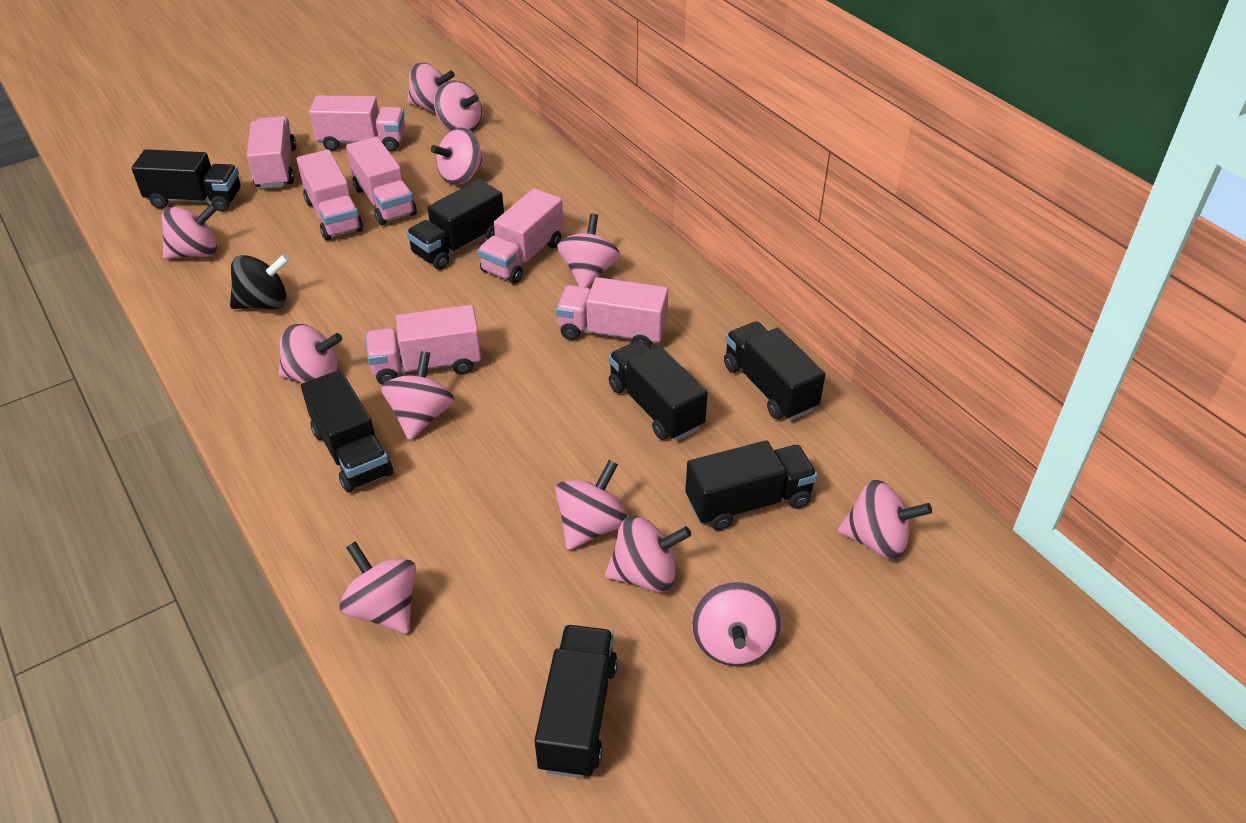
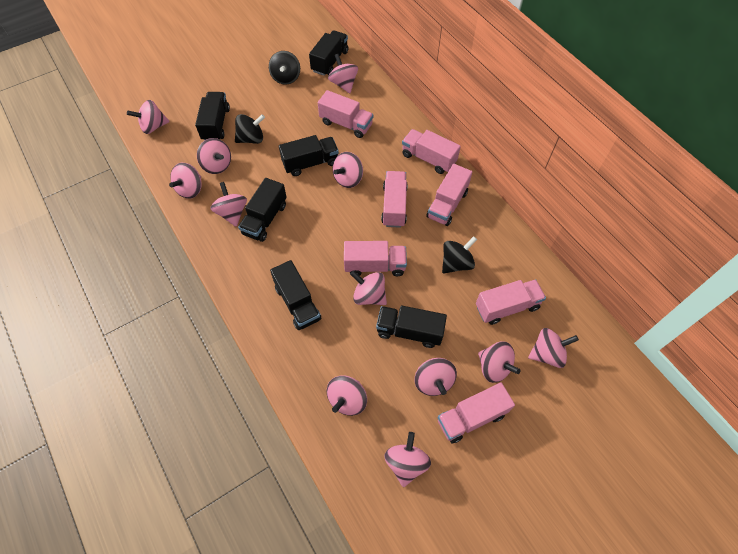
black spinning top: [230,254,289,309] = 1 -> [235,114,265,144] [269,51,300,85] [442,236,477,273] = 3
black truck: [131,149,241,212] [301,370,393,493] [406,179,504,270] [534,625,618,778] [608,340,708,441] [685,440,818,530] [724,321,825,421] = 7 -> [195,92,230,141] [238,178,287,242] [270,260,321,330] [279,135,339,176] [309,30,349,76] [376,305,447,348] = 6

